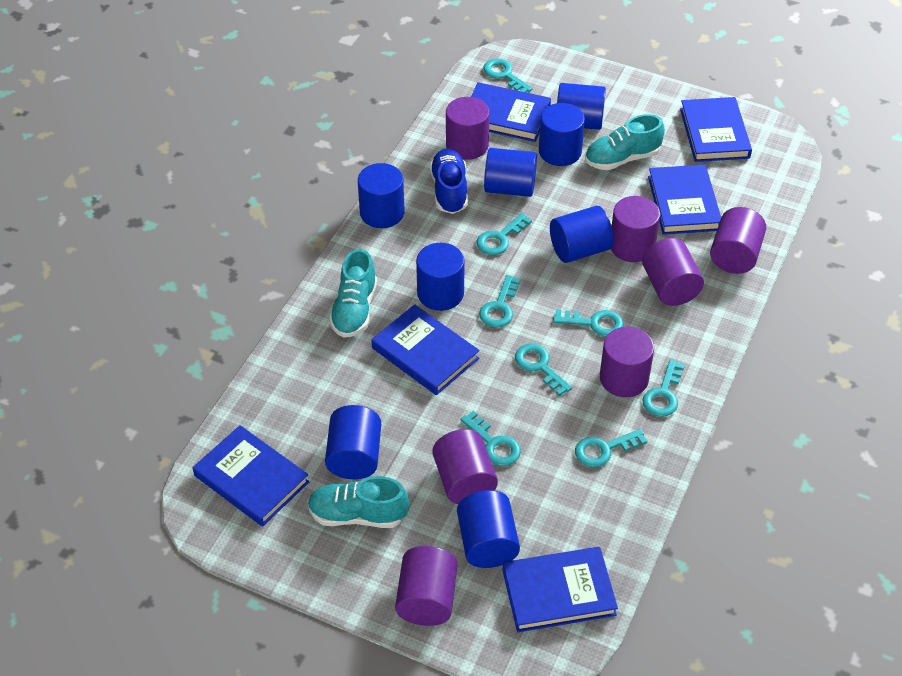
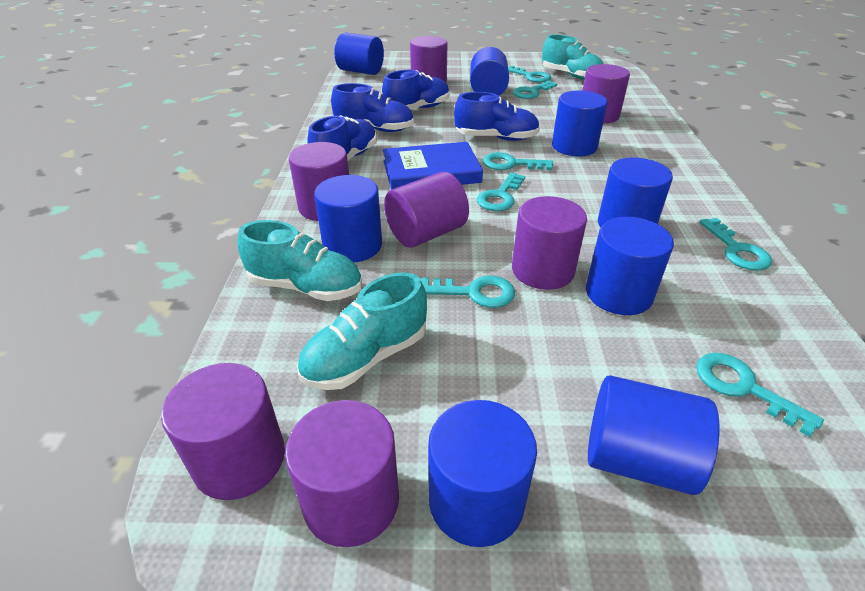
blue book: [193,425,309,527] [371,304,480,395] [471,82,551,142] [502,547,618,632] [648,164,721,235] [680,97,752,162] = 6 -> [383,142,483,190] = 1
blue shoe: [430,148,468,214] = 1 -> [307,115,377,160] [331,83,414,132] [382,70,450,110] [454,92,540,141] = 4
turquoise key: [461,411,521,466] [477,213,532,255] [479,275,521,328] [483,58,533,92] [515,343,572,396] [553,310,624,337] [575,429,647,467] [642,359,685,417] = 8 -> [421,276,515,308] [477,172,525,211] [483,152,553,170] [508,66,551,83] [512,80,557,99] [696,353,824,437] [700,218,772,271] = 7

